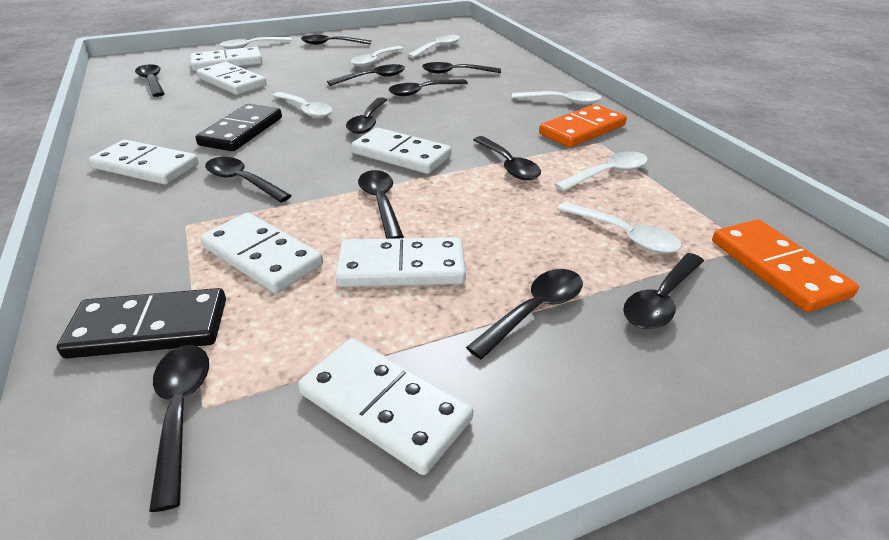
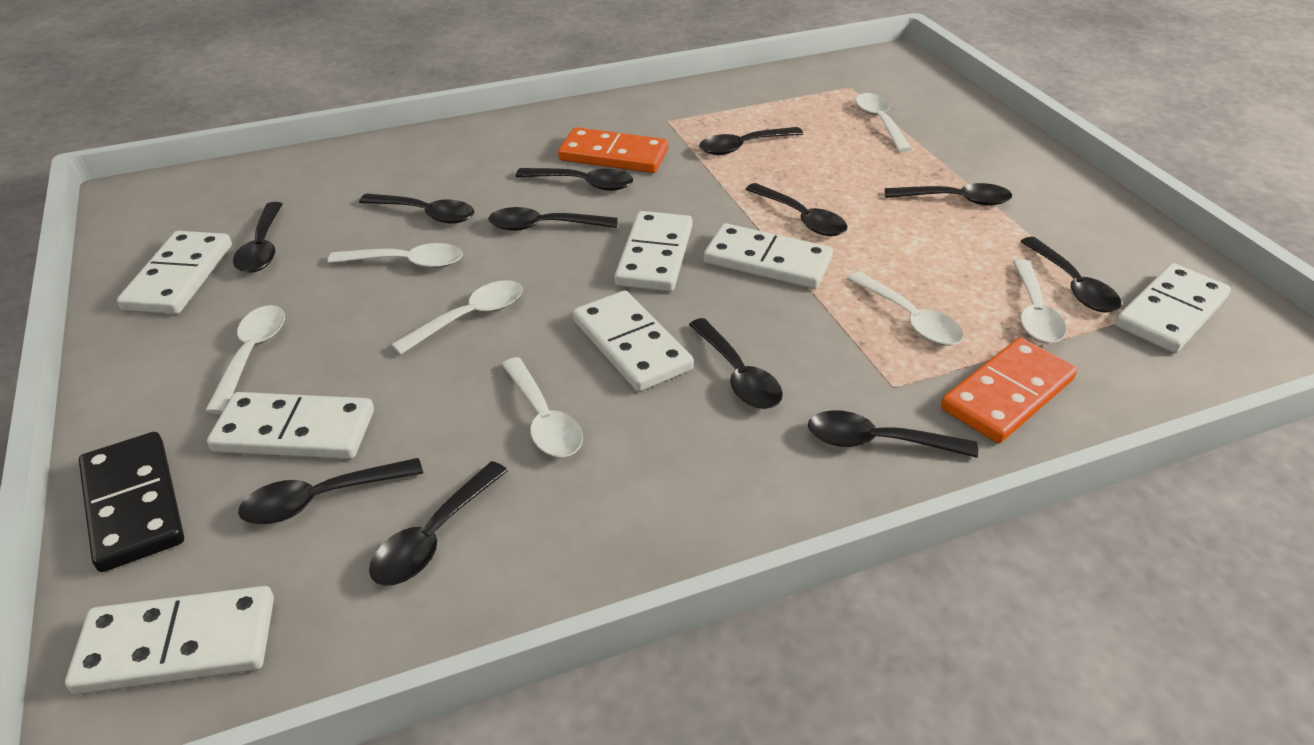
black domino: [57,288,226,359] [195,104,282,151] = 2 -> [79,432,184,572] = 1

